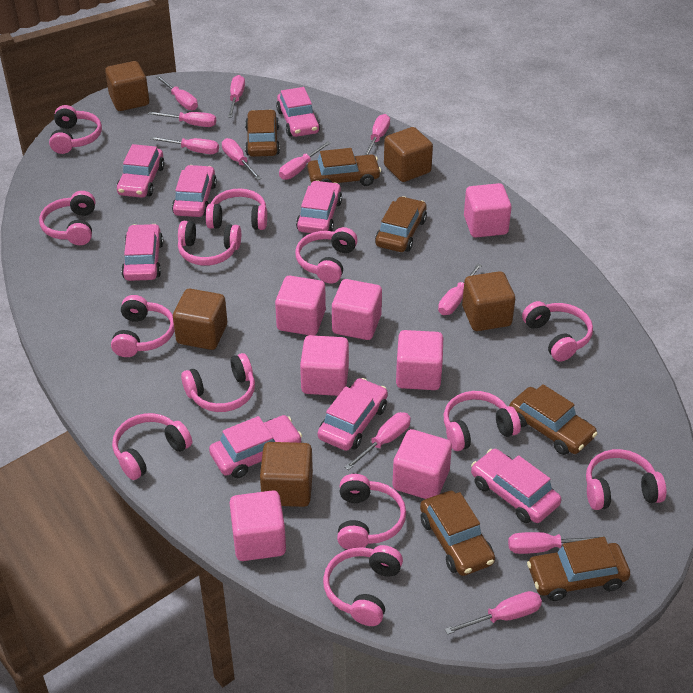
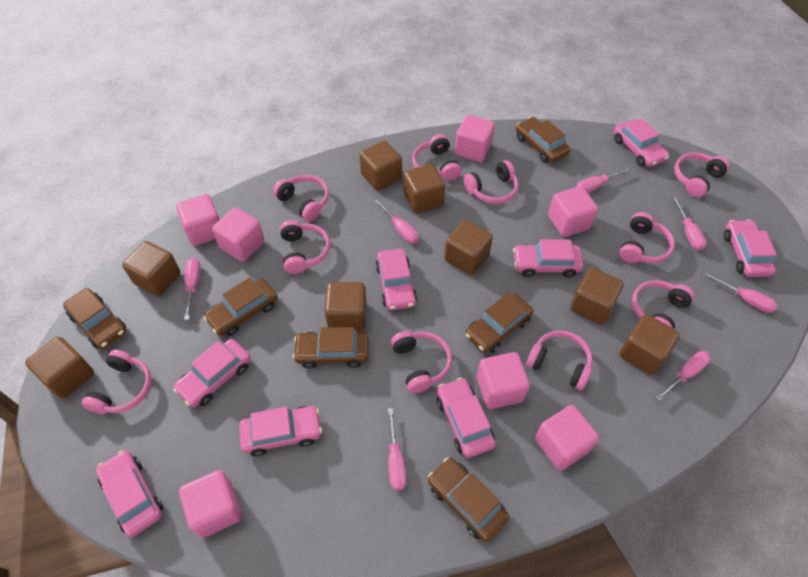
brown cube: [105,61,149,111] [173,289,227,350] [260,442,313,507] [384,127,433,182] [462,271,515,331] = 5 -> [25,337,94,399] [122,241,181,296] [325,282,367,331] [359,141,402,191] [403,164,445,214] [444,220,493,275] [570,268,624,325] [619,314,680,375] = 8
pink headphones: [39,191,95,245] [49,105,102,154] [111,295,175,357] [112,413,192,480] [178,221,241,266] [181,353,255,412] [206,188,267,230] [295,227,358,284] [323,545,403,626] [337,474,406,549] [444,391,521,451] [522,301,593,362] [586,449,666,510] = 13 -> [81,350,152,414] [273,175,329,222] [280,220,330,274] [391,331,452,393] [412,134,461,181] [463,160,518,204] [526,330,592,390] [619,212,675,263] [632,280,694,329] [674,152,730,197] = 10
pink screwdriver: [148,111,216,127] [150,136,219,154] [156,76,198,110] [222,138,262,180] [228,75,245,117] [279,141,331,180] [345,412,411,470] [364,114,390,155] [438,264,482,315] [445,591,542,635] [508,532,607,554] = 11 -> [184,258,201,320] [375,199,419,244] [388,408,406,490] [576,168,630,193] [655,351,711,401] [672,197,707,250] [704,272,777,313] = 7

